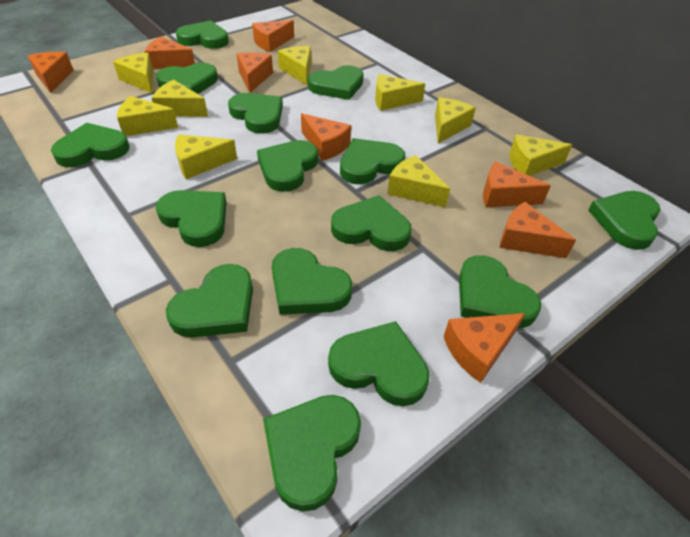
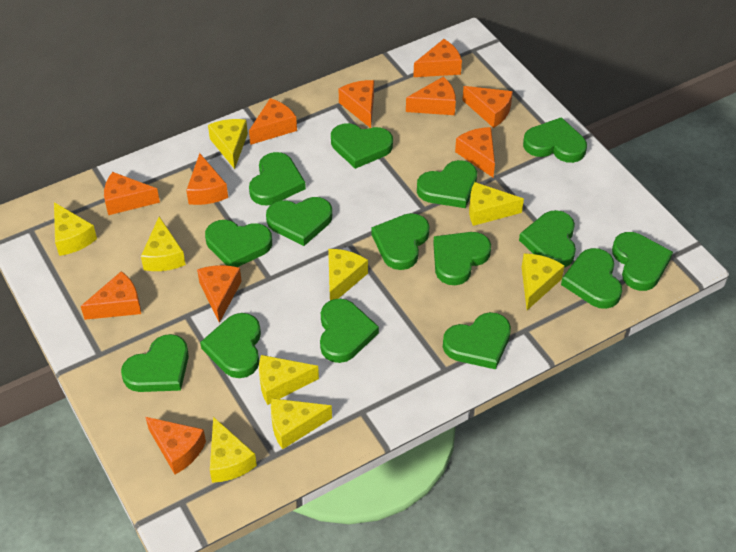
orange cheese: [28,52,73,93] [145,36,195,69] [237,52,273,93] [252,20,294,52] [301,113,351,161] [443,313,525,383] [483,161,551,207] [500,202,576,258] = 8 -> [81,271,141,320] [104,172,160,215] [145,417,206,474] [186,153,228,205] [197,265,242,323] [249,98,297,145] [339,80,374,128] [406,76,456,115] [413,39,462,77] [455,127,495,177] [462,86,513,128] = 11

